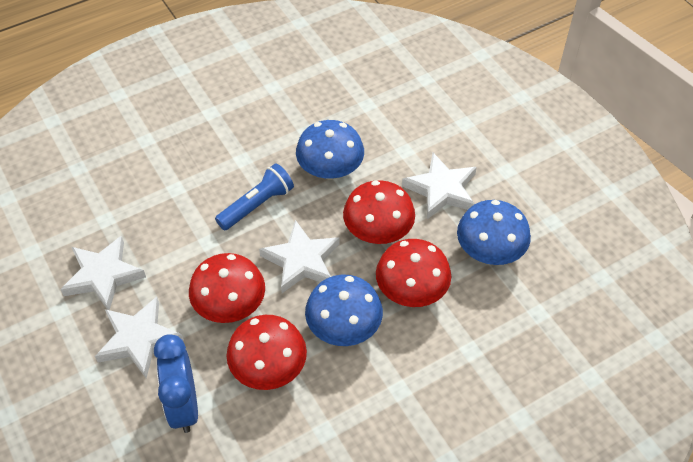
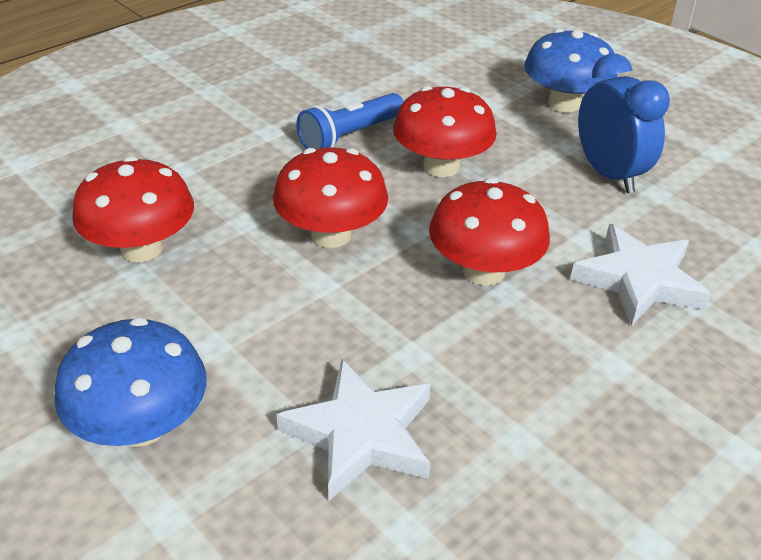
blue mushroom: [296,120,364,180] [305,275,383,346] [457,200,531,265] = 3 -> [54,317,207,447] [524,29,618,112] = 2
white star: [60,235,146,310] [95,297,184,378] [259,220,340,293] [402,153,477,219] = 4 -> [277,358,431,501] [570,224,711,326] = 2

